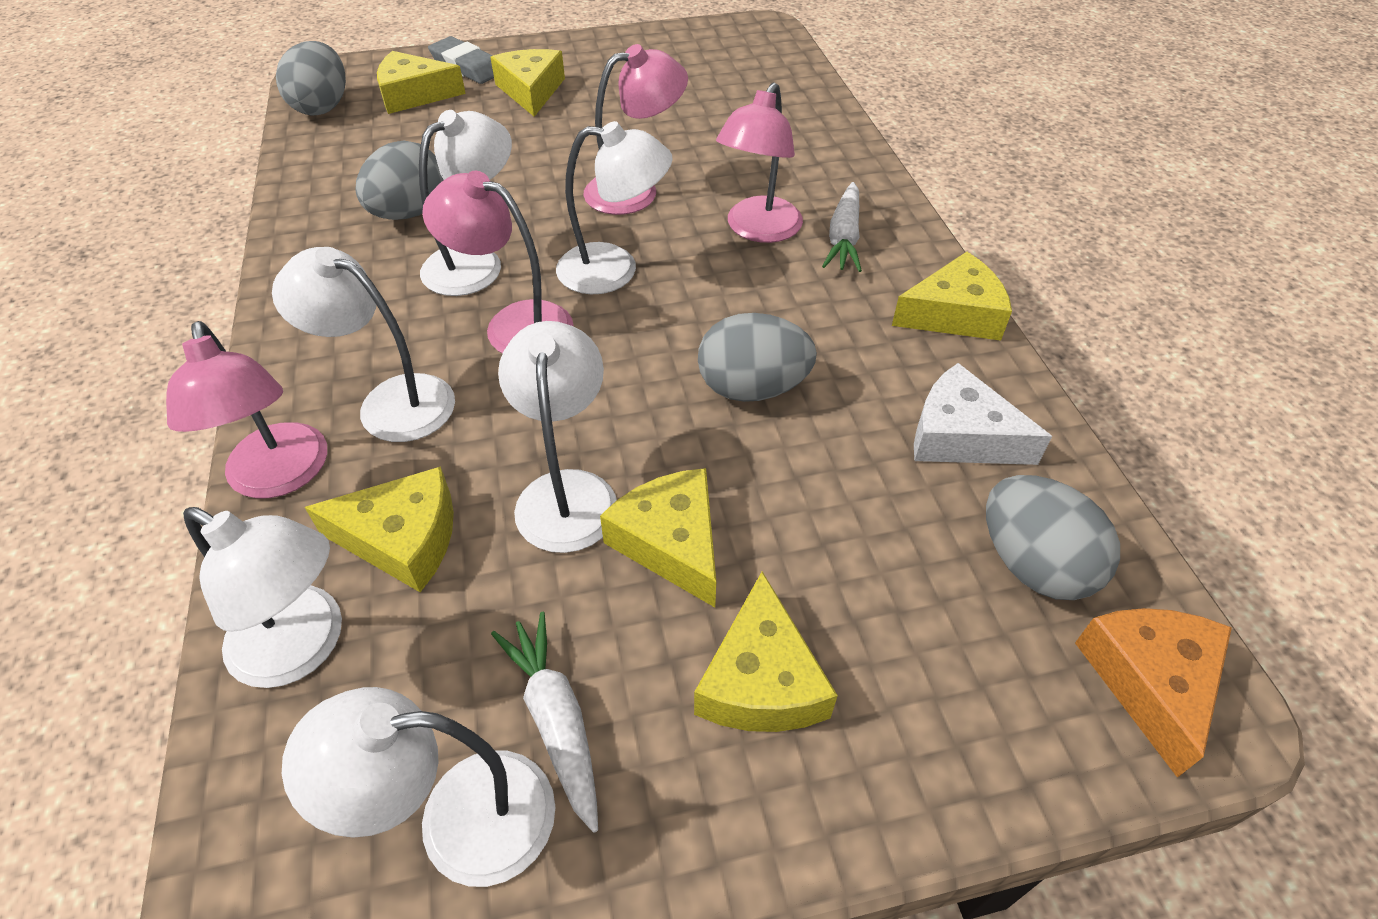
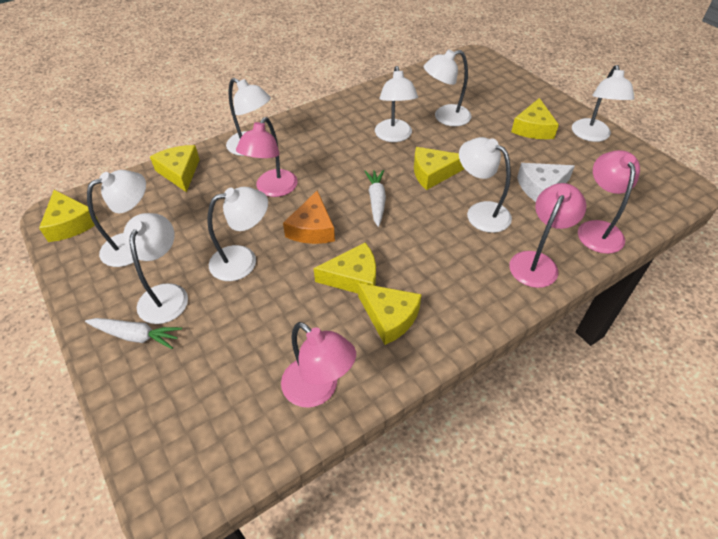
grey egg: [276,41,346,116] [356,141,444,220] [698,313,817,402] [986,475,1120,600] = 4 -> none = 0
grey eraser: [428,36,494,84] = 1 -> none = 0
white lamp: [183,507,342,688] [272,247,455,442] [282,687,555,887] [419,110,512,296] [498,321,617,553] [556,121,673,294] = 6 -> [87,170,146,267] [123,213,188,324] [207,187,268,281] [226,78,271,156] [375,66,418,142] [423,50,471,126] [459,137,512,233] [572,65,634,142] = 8

